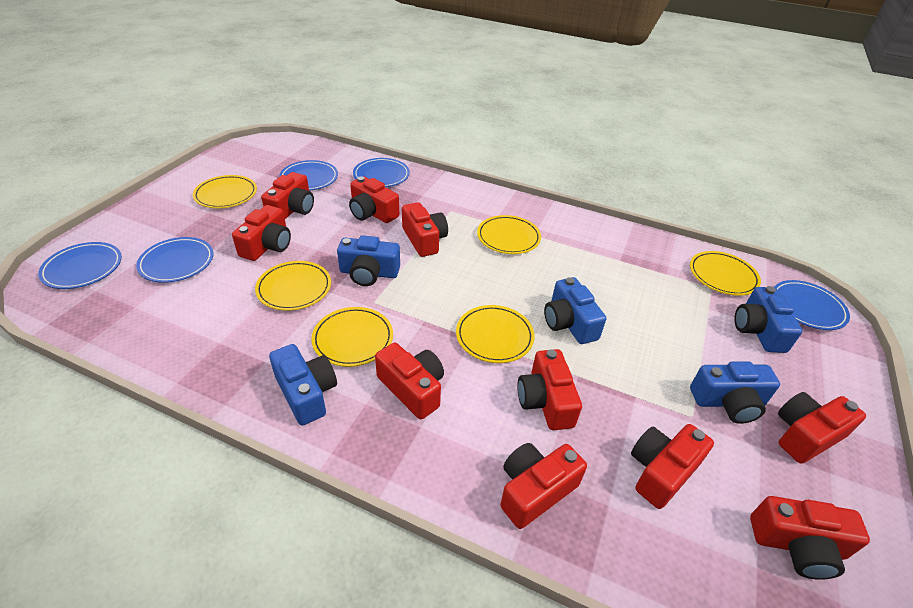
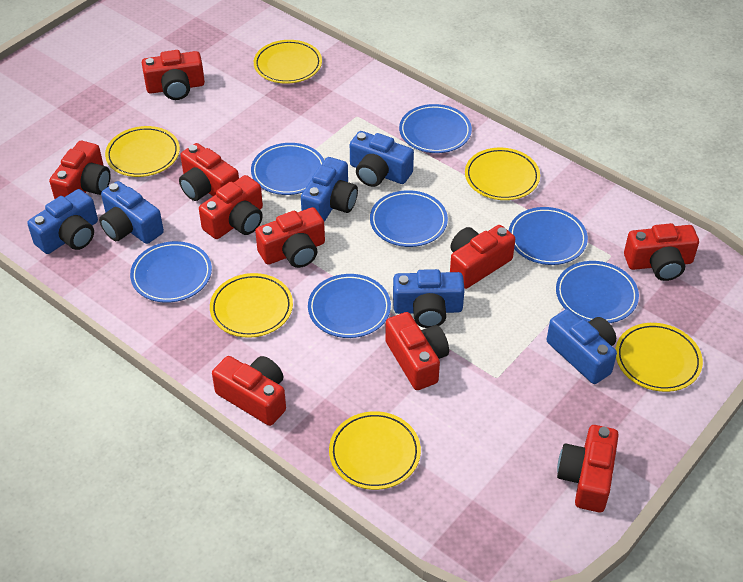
blue camera: [269,344,337,426] [337,235,400,286] [544,277,606,344] [690,362,780,424] [734,286,803,353] = 5 -> [27,189,98,254] [99,181,164,244] [301,157,358,222] [350,131,414,187] [393,269,465,328] [546,309,617,384] = 6
blue plate: [38,242,122,289] [136,237,214,283] [279,160,338,191] [353,158,410,187] [774,280,850,330] = 5 -> [130,241,212,303] [251,143,324,195] [308,274,391,338] [370,190,448,247] [399,104,472,153] [509,207,588,265] [556,261,639,323] = 7

